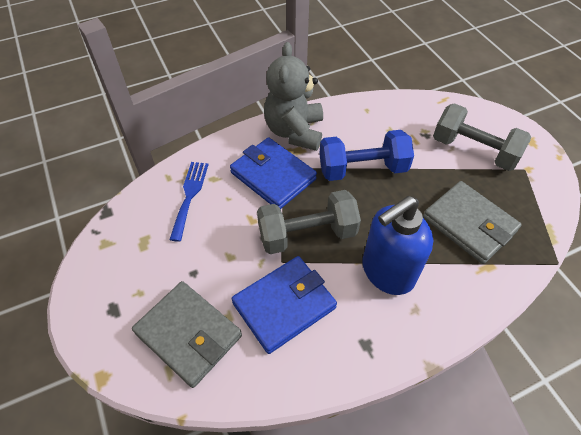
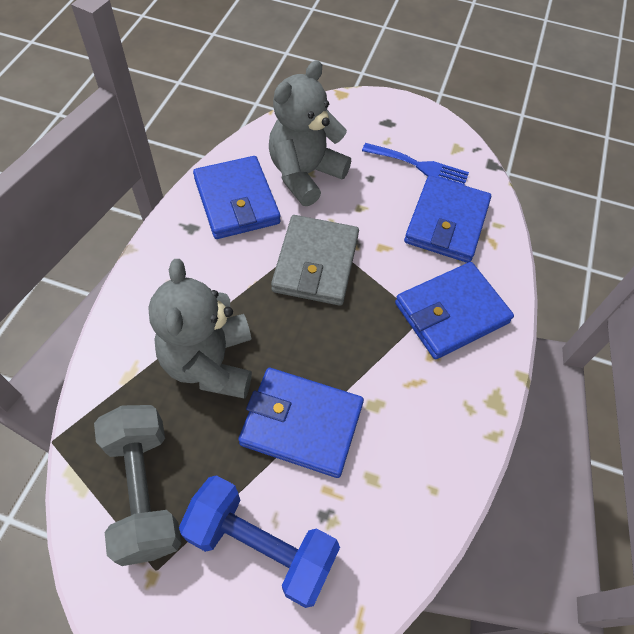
blue soap dispenser: [362,196,433,295] = 1 -> none = 0
blue wallet: [230,137,317,209] [232,256,337,354] = 2 -> [193,156,281,239] [238,368,364,478] [395,262,514,359] [404,175,491,263] = 4
grey dumbbell: [257,190,361,254] [433,103,531,171] = 2 -> [94,405,181,566] = 1
grey teddy bear: [264,42,323,151] = 1 -> [148,259,252,399] [269,60,351,206] = 2
grey wallet: [132,281,242,388] [423,181,522,264] = 2 -> [271,215,359,306] = 1

